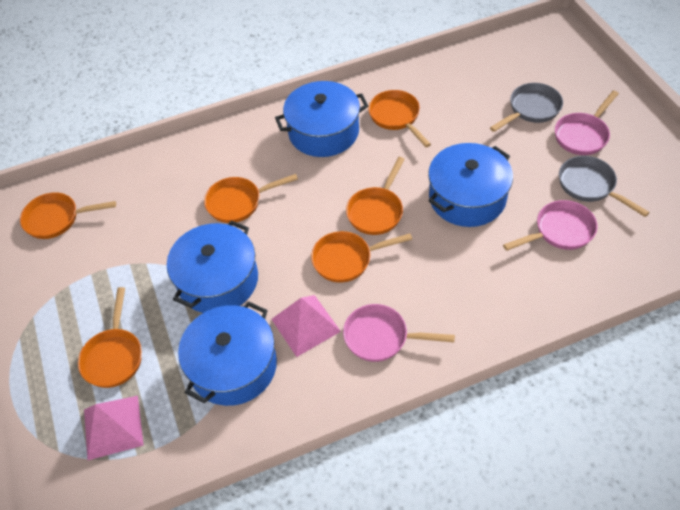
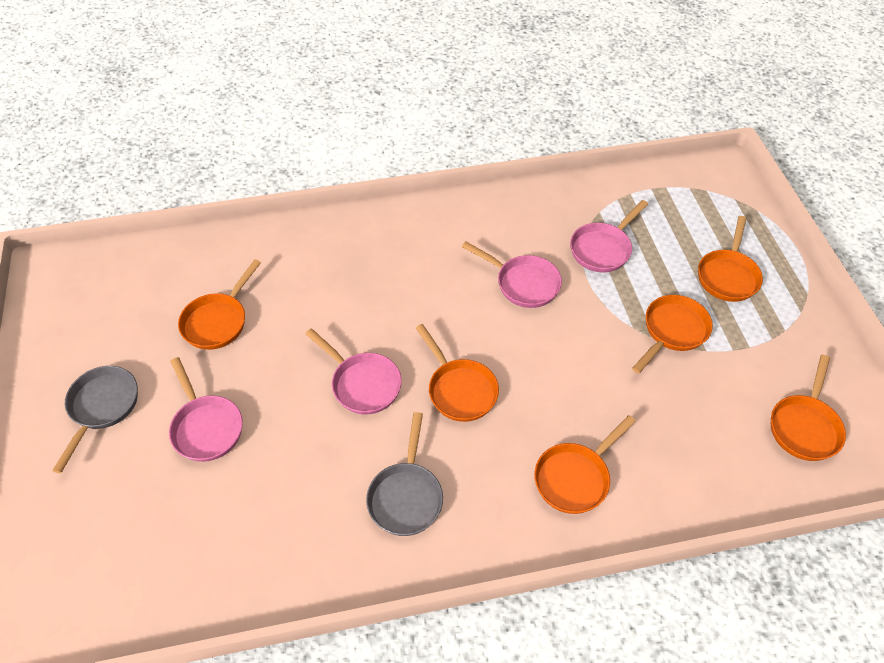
blue pot: [167,220,258,313] [178,301,277,406] [275,81,368,157] [428,143,513,227] = 4 -> none = 0
pink pan: [343,304,455,362] [503,200,598,251] [555,90,619,155] = 3 -> [169,357,243,462] [305,328,402,415] [462,241,562,308] [570,200,648,272] = 4
pink pyramid: [84,396,144,460] [271,295,341,357] = 2 -> none = 0

